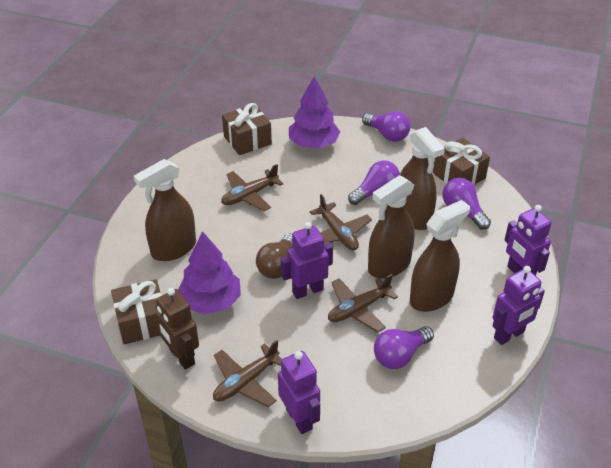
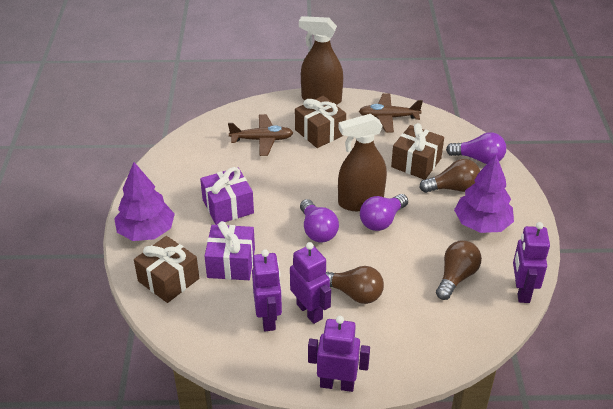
brown light bulb: [256,234,293,279] = 1 -> [325,266,384,304] [419,159,480,193] [436,240,482,300] = 3
brown plane: [213,340,282,407] [221,164,283,211] [310,194,372,251] [328,274,398,332] = 4 -> [228,114,293,156] [359,93,423,132] = 2
brown robot: [156,288,199,370] = 1 -> none = 0
brown spray bottle: [134,159,196,261] [368,175,415,279] [400,127,445,230] [410,200,470,312] = 4 -> [299,16,343,105] [338,114,387,211] = 2
purple gift: none = 0 -> [200,167,254,225] [205,221,255,280] = 2
purple light bulb: [348,161,400,205] [362,111,410,142] [374,326,434,369] [443,178,491,230] = 4 -> [300,199,339,243] [360,194,408,231] [446,132,506,164] = 3

